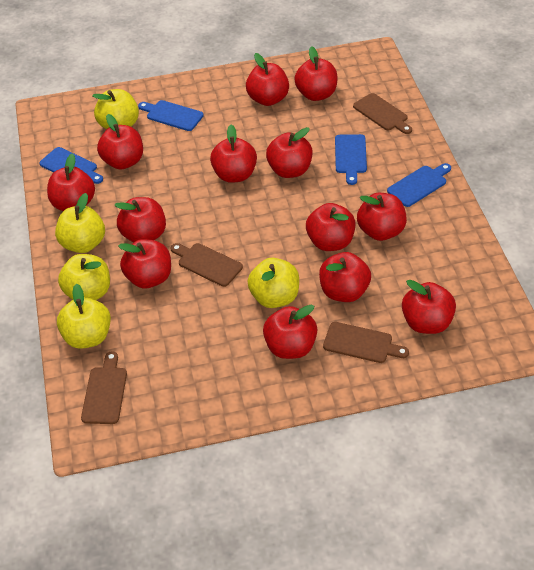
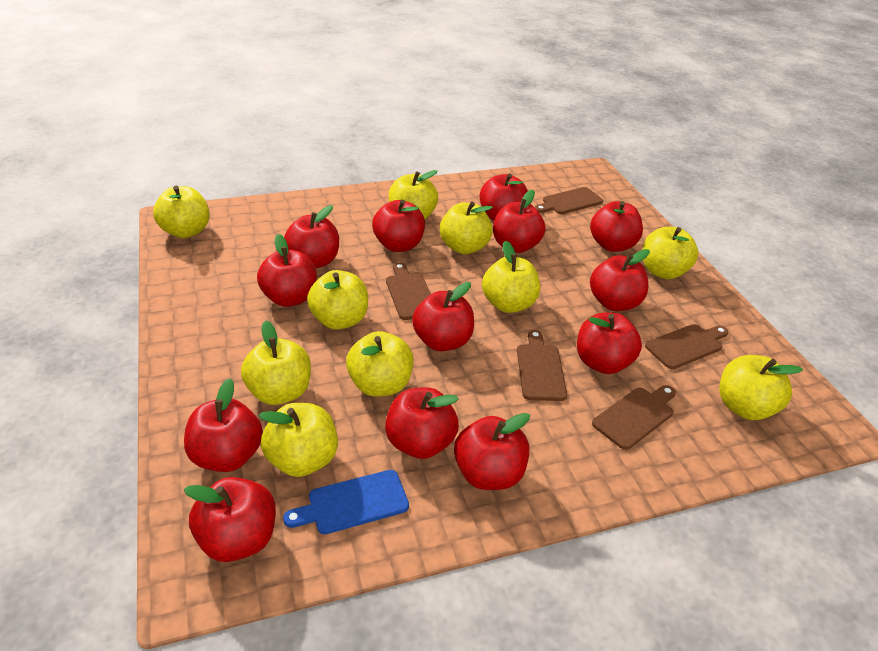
blue cutting board: [39,147,103,184] [138,100,204,131] [335,134,367,185] [387,163,451,207] = 4 -> [283,470,409,534] = 1
brown cutting board: [81,351,127,424] [171,243,243,287] [323,322,409,363] [353,93,412,134] = 4 -> [386,262,431,320] [517,330,567,401] [535,187,603,214] [592,385,676,450] [645,324,728,369] = 5
yellow apple: [55,193,105,253] [57,284,111,349] [58,254,110,300] [92,89,139,129] [248,258,299,308] = 5 -> [153,186,210,238] [241,320,311,405] [259,403,338,477] [307,270,368,330] [346,331,413,397] [389,170,438,219] [440,201,493,254] [482,241,540,313] [643,227,698,279] [719,355,803,420] = 10

